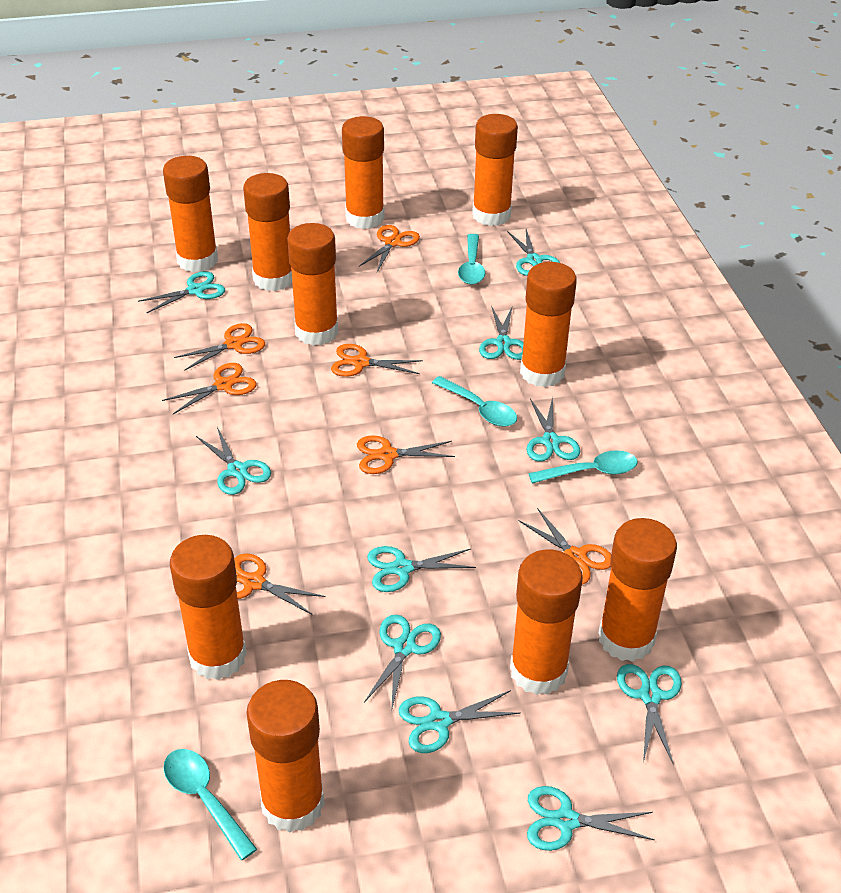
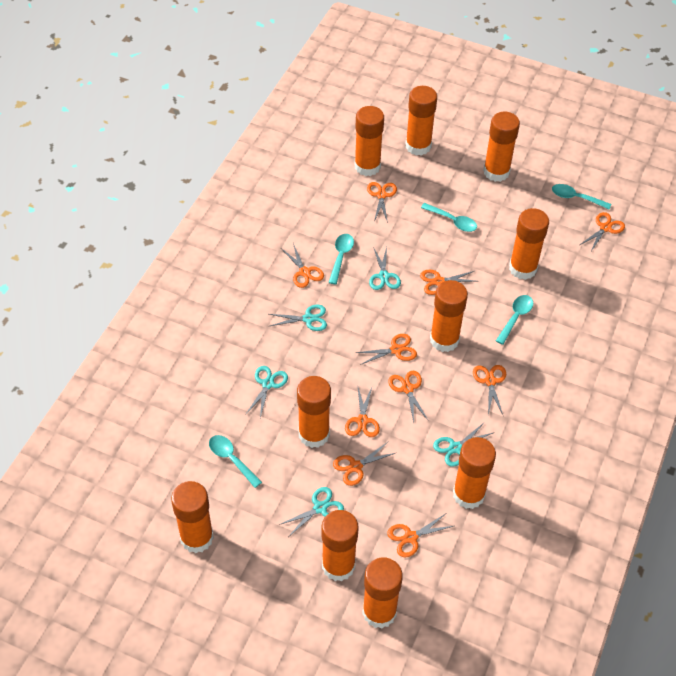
orange scissors: [162,363,257,414] [174,323,265,371] [234,553,325,615] [331,344,423,377] [357,435,455,474] [359,225,420,272] [518,508,611,585] = 7 -> [281,243,324,288] [333,442,395,486] [345,385,380,437] [355,334,417,365] [367,182,397,223] [387,514,453,557] [388,371,428,422] [420,270,477,295] [473,365,506,415] [580,212,625,251] = 10
turquoise scissors: [138,271,225,313] [196,427,271,495] [364,615,441,712] [367,546,476,592] [398,690,521,753] [479,305,524,360] [507,229,560,276] [527,397,580,461] [527,786,655,851] [617,664,682,765] = 10 -> [246,366,288,418] [269,305,327,331] [279,487,344,537] [369,247,401,290] [433,422,495,467] = 5
turquoise spoon: [164,749,257,860] [432,376,517,427] [458,234,485,285] [528,450,638,484] = 4 -> [209,435,262,488] [328,234,354,284] [421,203,477,232] [496,295,533,345] [552,184,611,210] = 5

